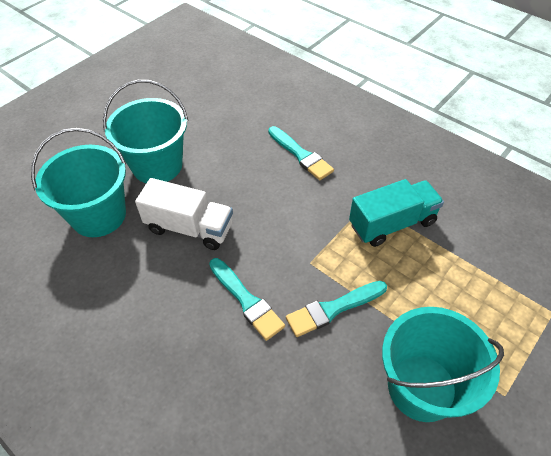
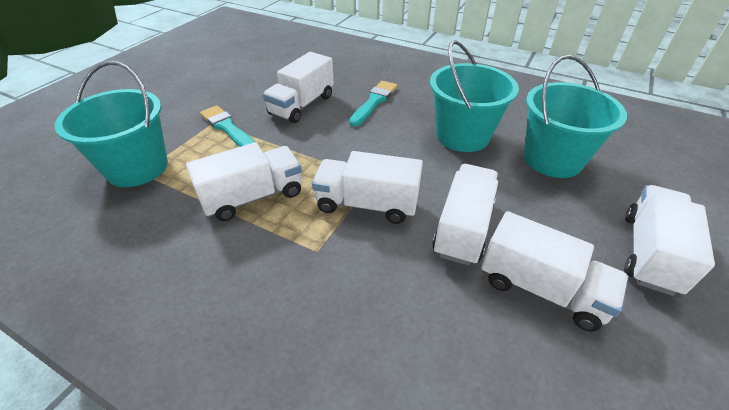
turquoise brush: [209,258,285,341] [268,126,334,180] [286,281,387,337] = 3 -> [200,105,255,147] [349,81,397,127] = 2
turquoise truck: [349,179,444,247] = 1 -> none = 0
white truck: [135,178,233,250] = 1 -> [186,142,302,221] [263,52,334,123] [312,151,423,224] [432,164,498,265] [481,211,629,332] [624,185,715,296] = 6

